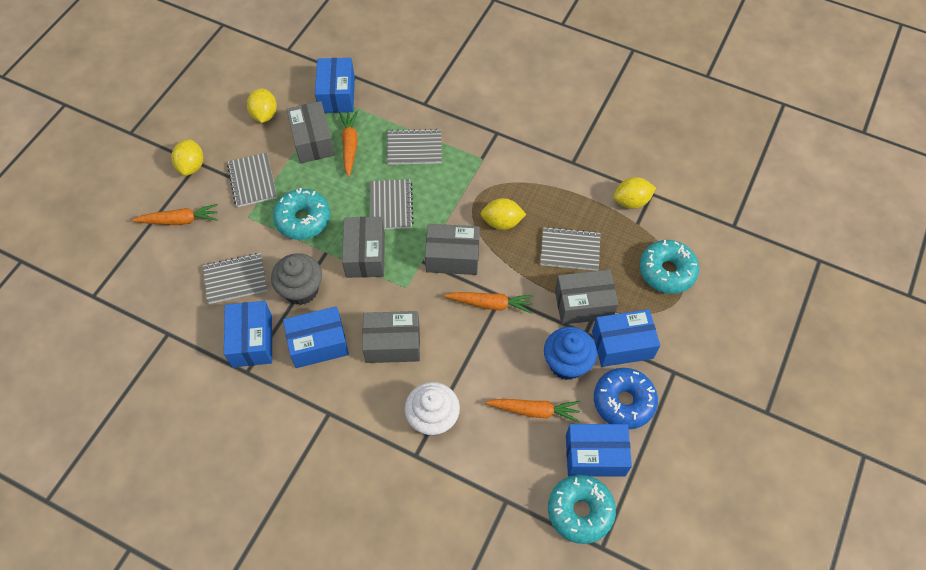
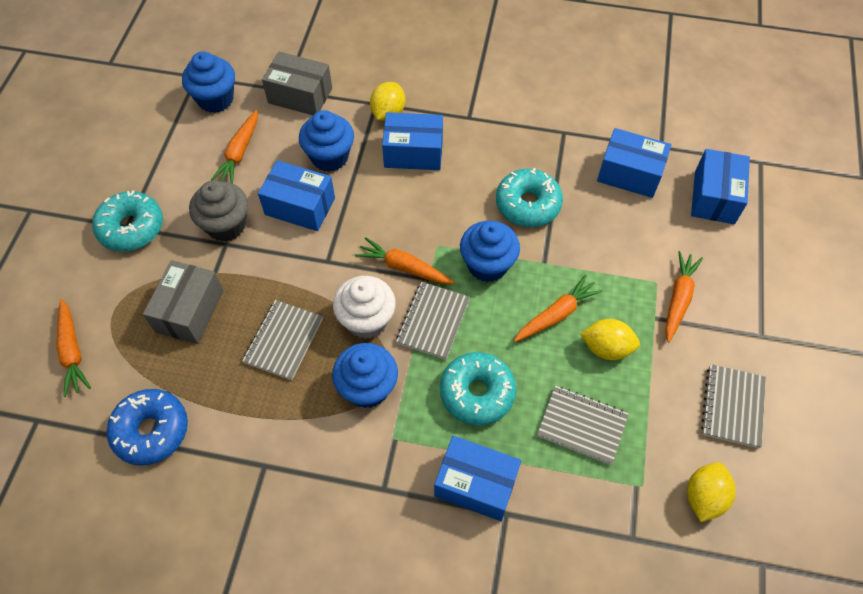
blue cupcake: [544,327,597,380] = 1 -> [182,52,235,113] [299,110,354,172] [332,343,398,408] [460,221,520,282] = 4
grey box: [287,101,335,163] [342,217,385,278] [362,311,420,363] [425,224,480,275] [555,270,618,325] = 5 -> [143,260,224,344] [262,52,332,115] = 2
grey notebook: [203,253,267,304] [227,153,277,207] [370,179,414,229] [387,129,442,165] [540,227,600,271] = 5 -> [242,300,323,380] [396,282,470,360] [537,386,629,465] [701,364,766,448] = 4
orange carrot: [132,204,218,225] [339,111,358,177] [444,292,534,314] [485,399,580,423] = 4 -> [56,299,91,397] [211,110,258,184] [355,237,455,284] [514,275,603,342] [665,251,703,342] = 5
yellow lemon: [171,139,203,176] [247,88,277,123] [481,198,527,230] [613,177,656,209] = 4 -> [370,82,405,121] [580,319,640,360] [687,462,736,522] = 3

